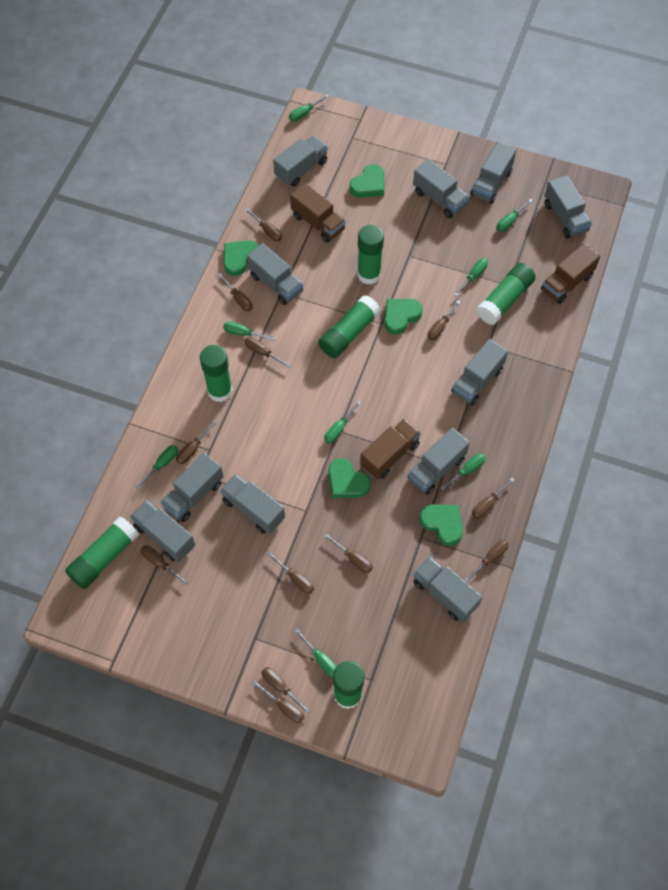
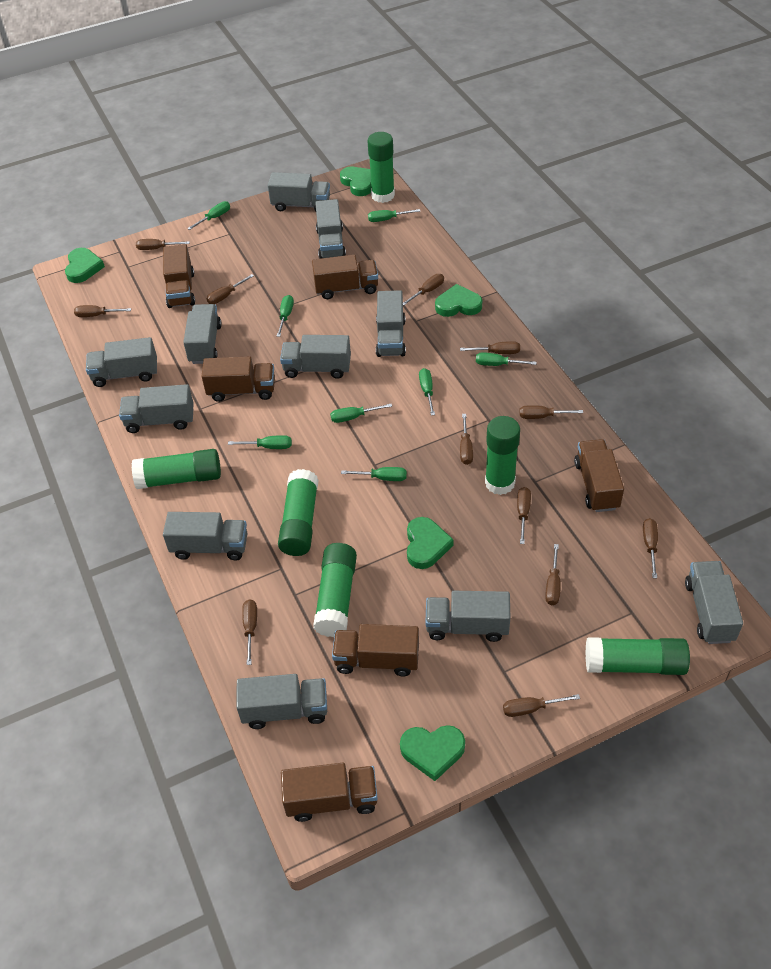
brown truck: [290,183,346,243] [360,418,421,479] [541,243,601,304] = 3 -> [163,244,195,308] [201,356,275,402] [281,763,378,822] [312,255,378,299] [332,624,419,677] [574,439,624,512] = 6

